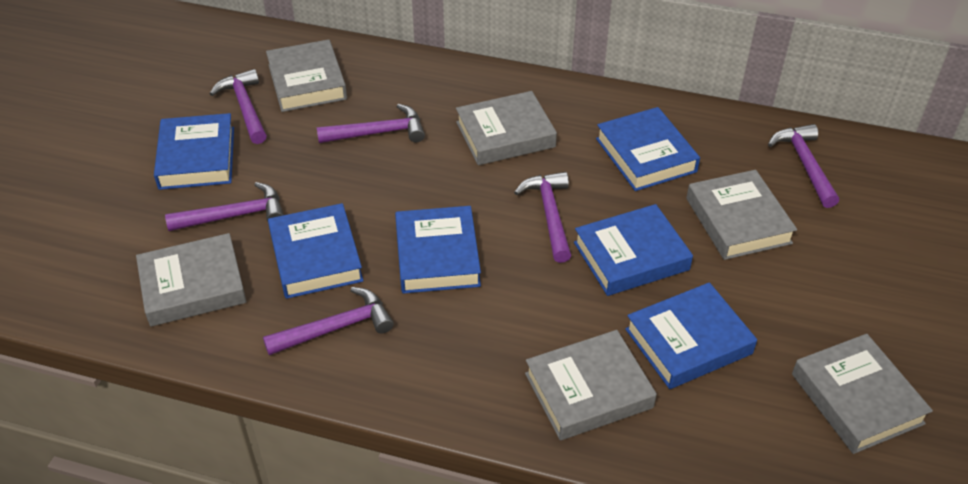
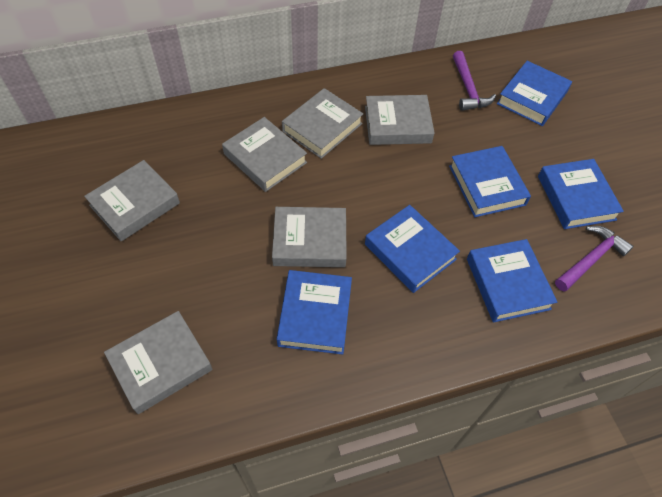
purple hammer: [165,182,284,231] [210,69,267,144] [263,287,394,355] [317,104,425,143] [514,172,571,263] [768,124,839,208] = 6 -> [453,51,496,111] [555,226,633,292] = 2

